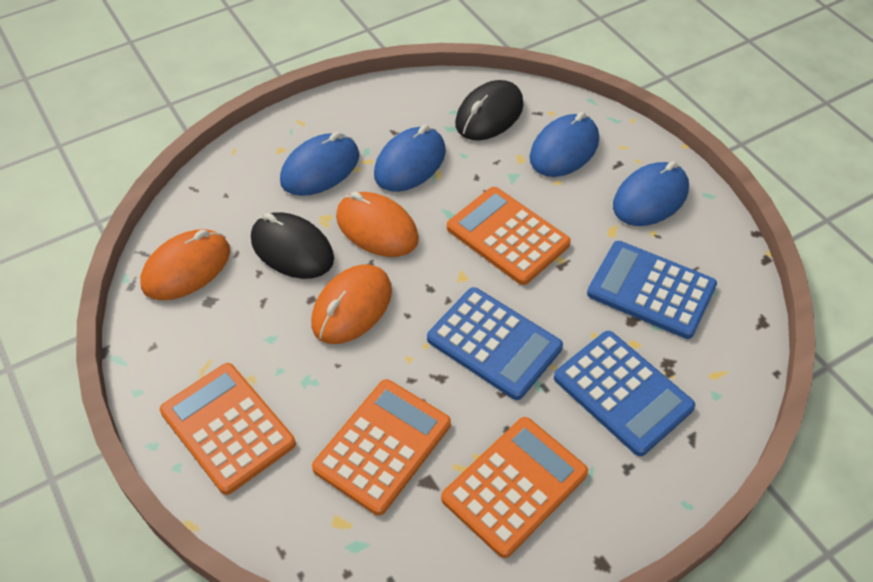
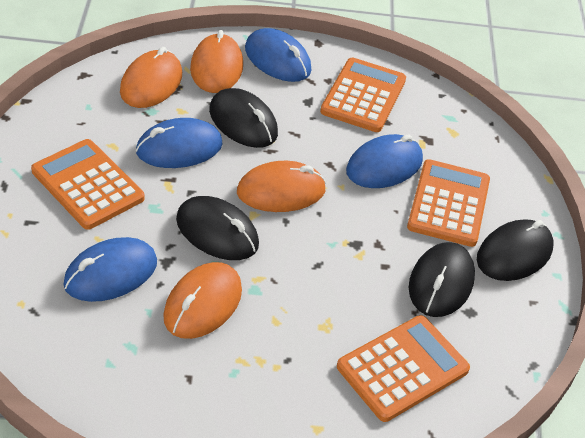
black mouse: [251,212,334,279] [455,80,524,140] = 2 -> [176,196,259,260] [209,88,278,148] [409,242,475,317] [477,219,554,281] = 4
blue calculator: [427,287,563,400] [554,331,695,456] [587,241,717,339] = 3 -> none = 0
orange mouse: [140,229,230,300] [311,264,392,344] [336,192,419,257] = 3 -> [120,47,182,108] [163,262,242,339] [190,30,243,93] [237,161,326,212] = 4

